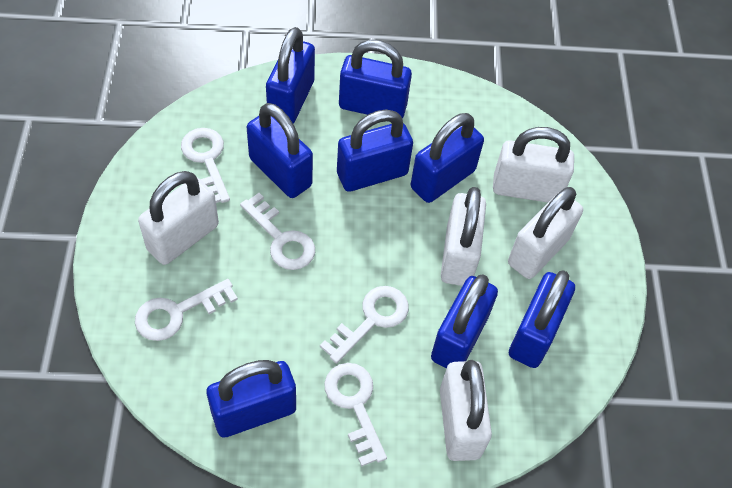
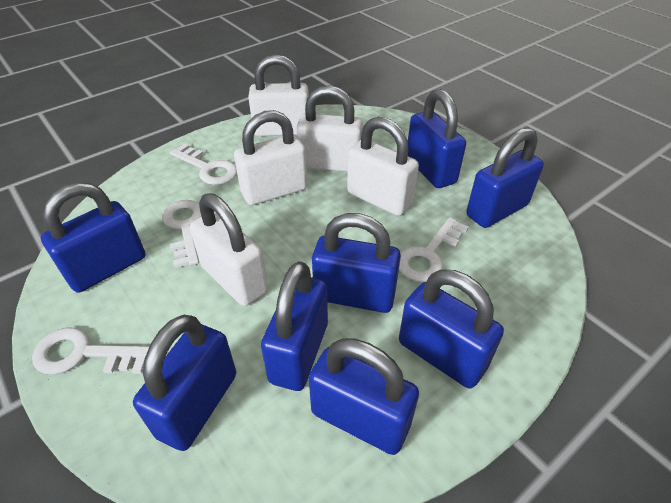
white key: [135,279,238,341] [181,128,230,203] [240,193,315,270] [320,286,409,364] [324,363,387,467] = 5 -> [32,328,149,374] [162,200,202,268] [170,144,237,185] [399,217,469,282] = 4

